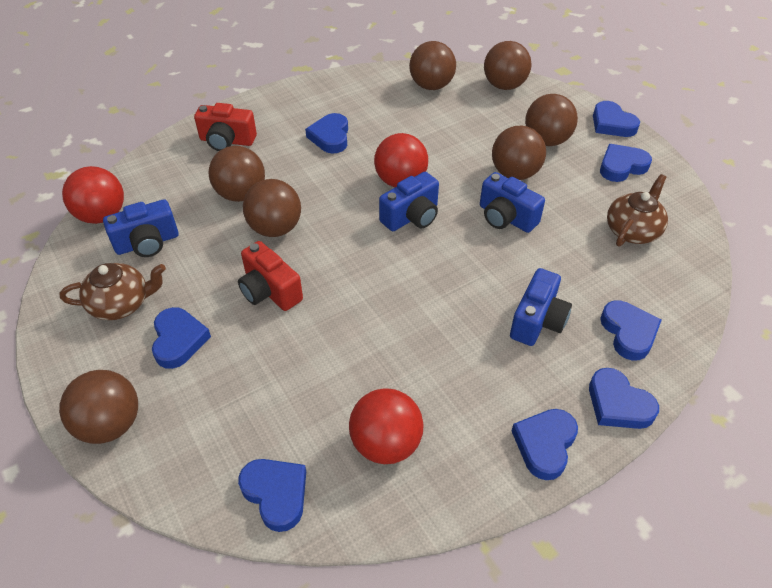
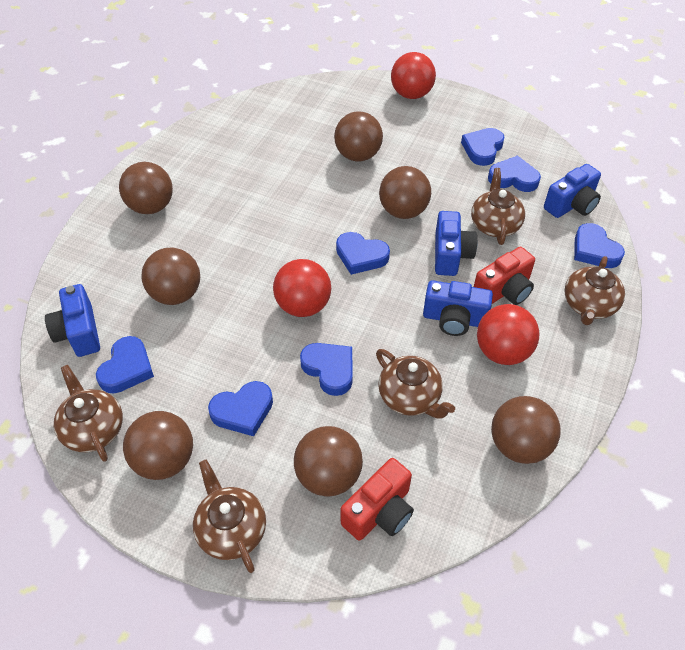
blue heart: [152,307,211,369] [238,459,306,532] [305,113,348,153] [512,409,578,480] [589,368,659,429] [593,101,640,137] [600,144,652,182] [600,300,662,361] = 8 -> [96,336,154,393] [208,381,273,436] [300,343,353,396] [336,232,390,275] [461,128,505,166] [488,155,541,192] [574,223,625,268] = 7
brown teapot: [60,263,166,320] [607,174,668,247] = 2 -> [54,365,123,462] [193,459,266,573] [376,349,455,419] [471,168,525,245] [564,256,625,325] = 5

